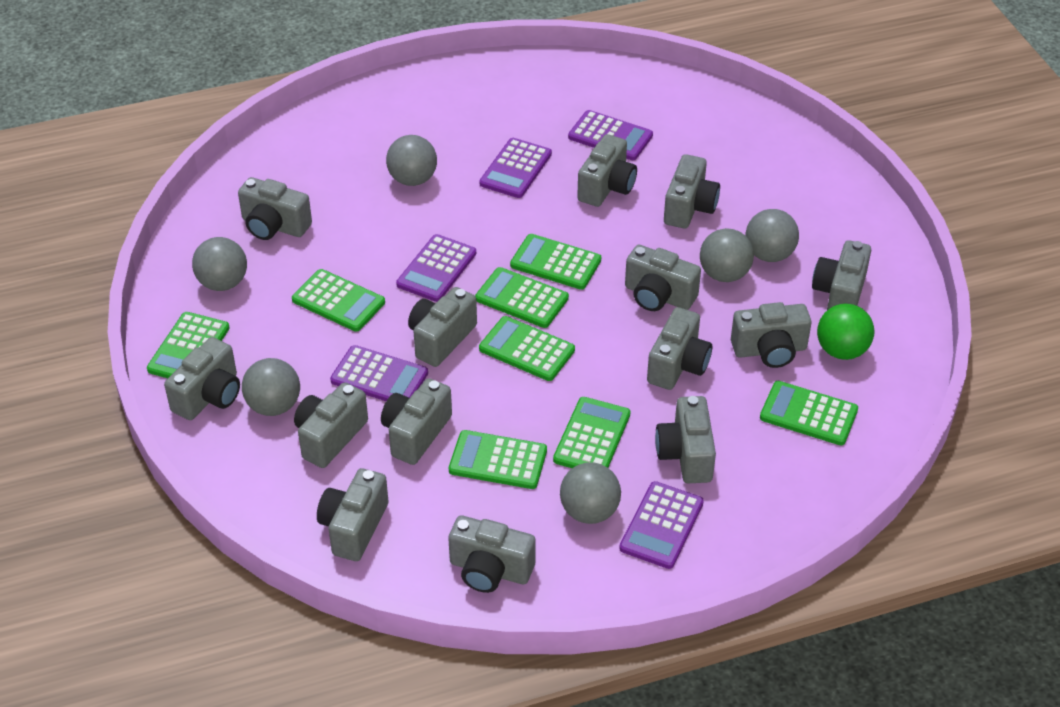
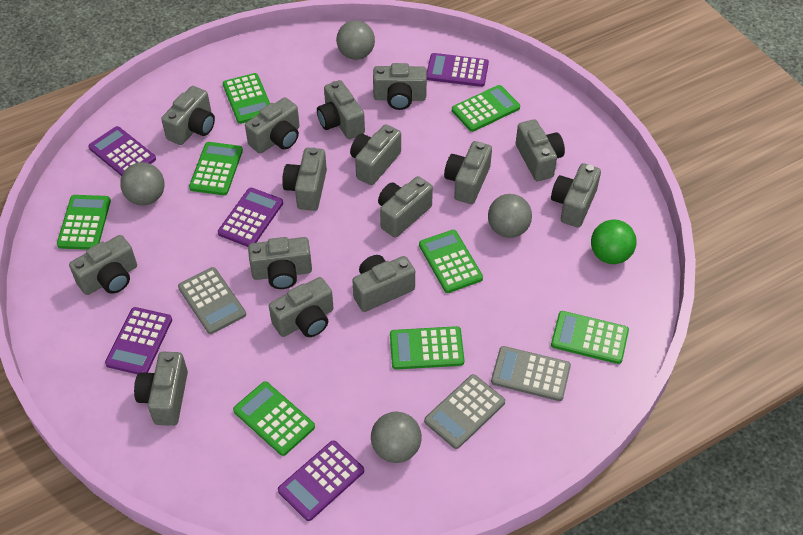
grey ball: [192,237,247,291] [242,358,300,416] [386,135,437,186] [560,462,621,524] [700,228,754,282] [746,209,799,262] = 6 -> [120,162,165,205] [336,20,375,60] [371,412,422,463] [488,194,532,238] = 4
grey calculator: none = 0 -> [178,267,246,334] [424,374,505,449] [491,346,571,401] = 3
grey camera: [164,337,240,420] [238,177,312,240] [294,382,368,468] [317,468,388,561] [381,378,452,465] [408,287,477,367] [448,515,536,593] [577,134,637,207] [625,245,701,311] [647,307,712,390] [655,396,716,483] [664,154,720,229] [731,302,812,368] [812,240,871,310] = 14 -> [69,235,137,295] [134,352,188,426] [161,86,215,145] [245,97,300,154] [248,237,312,289] [269,277,333,337] [282,148,327,211] [317,80,365,139] [350,124,401,185] [352,255,415,312] [373,63,427,110] [378,176,433,238] [444,141,492,204] [516,119,565,181] [551,163,601,228] = 15

